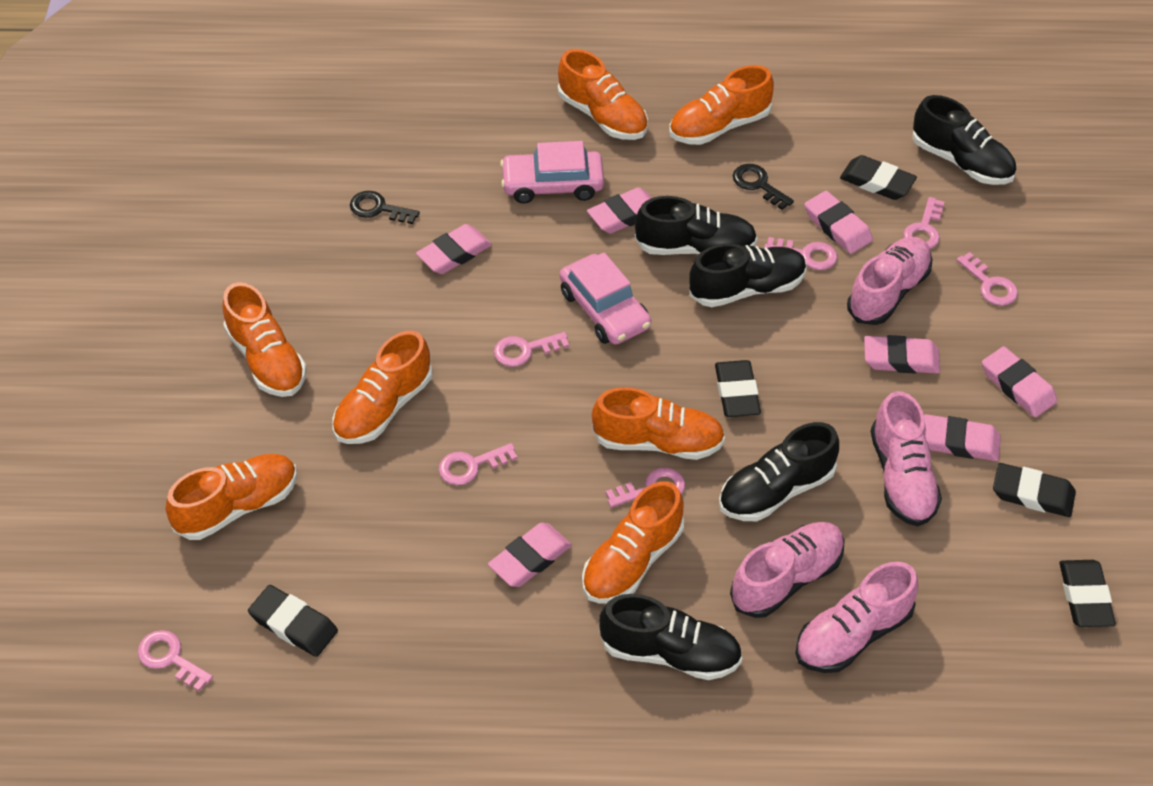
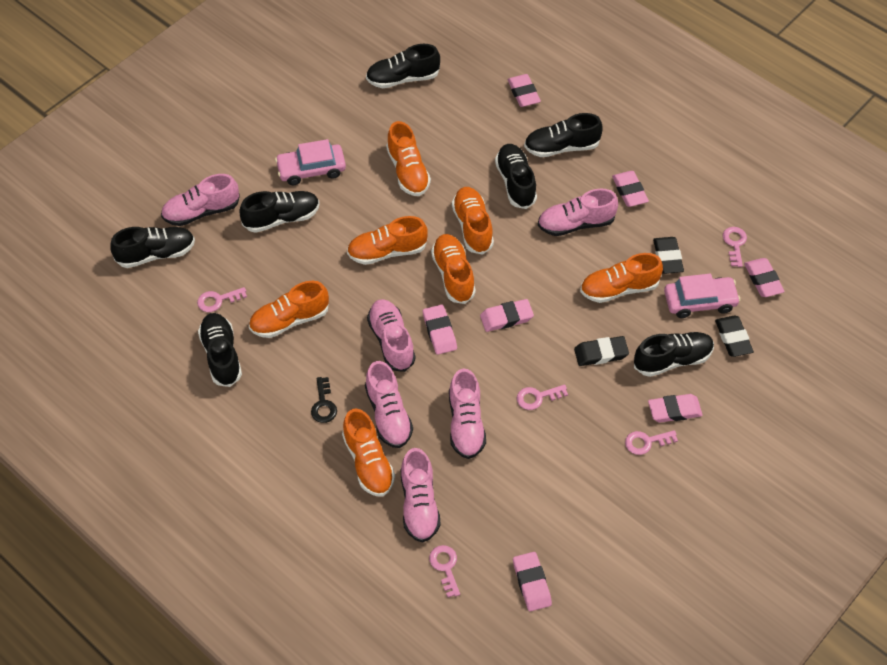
black eraser: [248,585,338,657] [715,360,761,417] [840,155,917,200] [993,463,1076,517] [1059,560,1116,627] = 5 -> [574,336,629,366] [653,237,684,274] [715,316,754,357] = 3
black key: [350,191,420,224] [733,164,794,210] = 2 -> [311,377,337,423] = 1
black shoe: [599,594,742,680] [635,196,757,255] [689,244,807,307] [719,422,839,521] [912,95,1016,185] = 5 -> [110,227,195,268] [198,313,242,387] [239,191,320,233] [366,44,440,88] [495,144,537,209] [524,113,602,157] [634,332,714,377] = 7
pink key: [138,630,213,691] [439,443,517,485] [494,332,569,367] [606,467,685,508] [764,237,837,270] [903,197,944,249] [957,252,1018,306] = 7 -> [197,287,247,312] [429,545,460,597] [517,385,568,410] [625,430,678,455] [723,227,747,267] = 5
pink shoe: [730,522,845,618] [795,562,918,673] [847,237,932,325] [870,391,942,526] = 4 -> [161,174,240,226] [365,361,413,448] [367,299,415,372] [400,448,441,543] [449,368,486,459] [538,188,618,236] = 6

